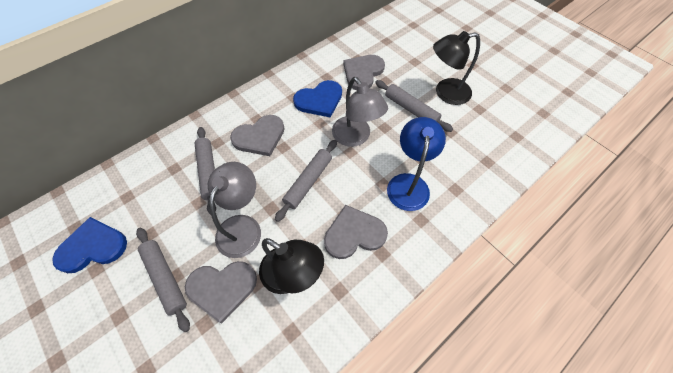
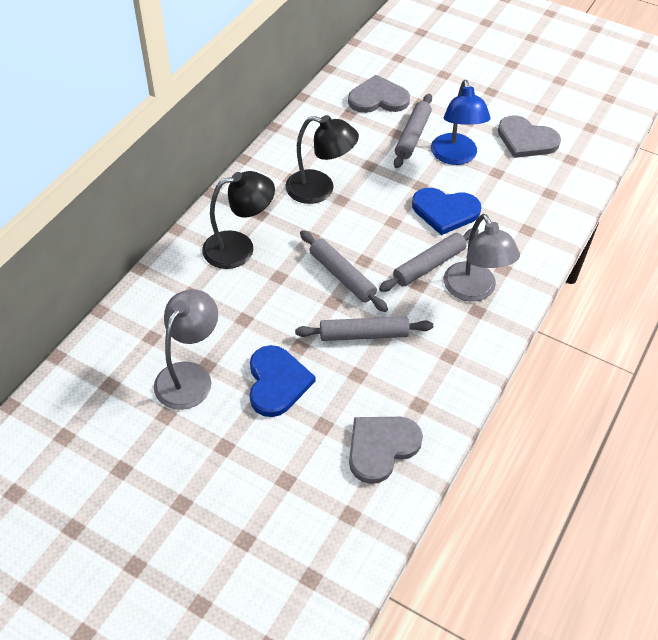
grey heart: [185,261,257,324] [230,115,285,156] [324,205,388,259] [343,55,385,90] = 4 -> [348,75,410,113] [349,417,423,484] [498,115,561,158] = 3

